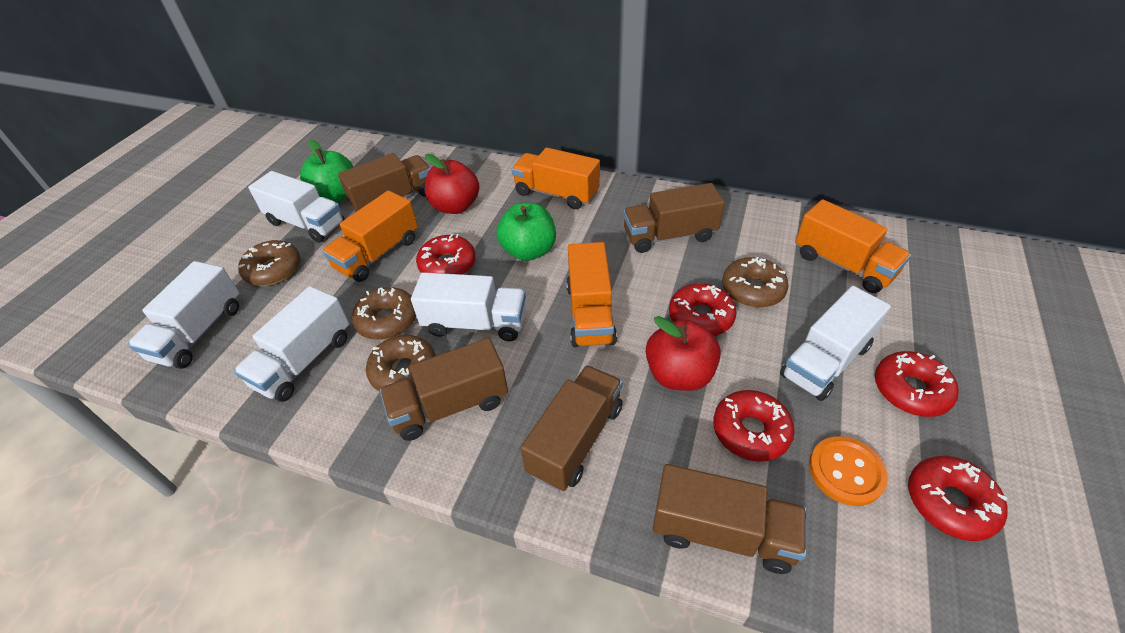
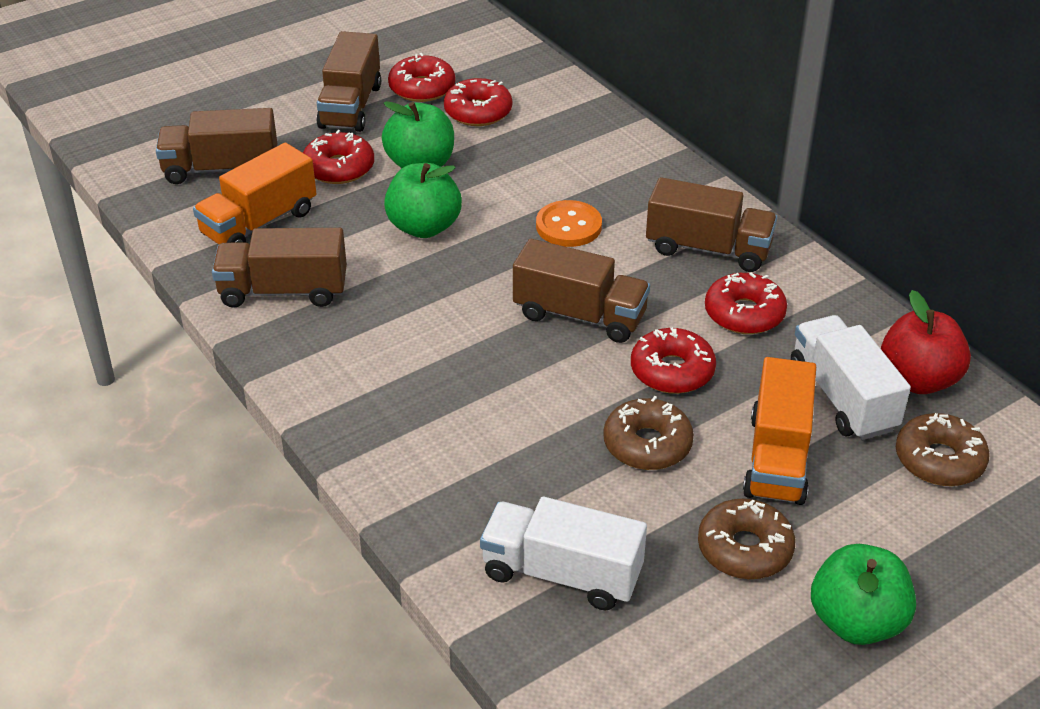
brown donut: [238,240,301,286] [352,287,416,340] [366,335,436,391] [722,257,789,308] = 4 -> [603,396,694,470] [698,499,795,579] [896,413,990,486] = 3
green apple: [300,140,353,202] [496,202,556,261] = 2 -> [382,101,454,168] [384,163,462,238] [811,544,916,645] = 3
orange truck: [322,190,418,282] [512,148,600,209] [566,242,617,347] [795,199,911,293] = 4 -> [193,143,316,244] [743,357,816,505] = 2
red apple: [425,154,479,214] [646,316,721,391] = 2 -> [881,290,971,394] = 1
white truck: [128,261,239,369] [234,286,349,402] [248,171,345,243] [411,272,526,341] [780,286,891,401] = 5 -> [480,497,647,610] [791,315,911,440] = 2

